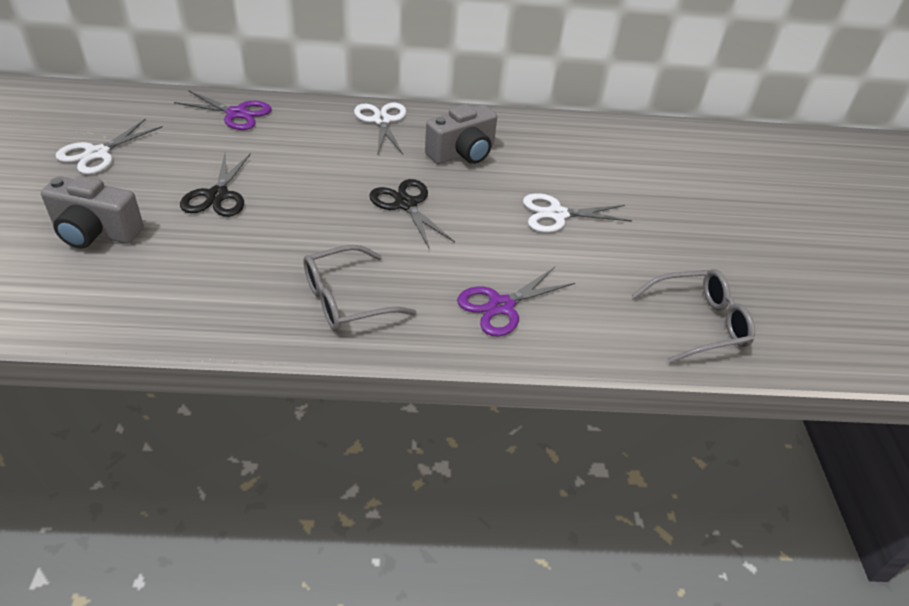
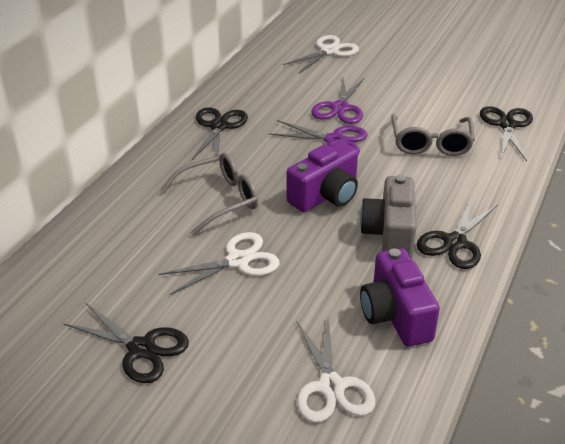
black scissors: [180,153,251,217] [369,179,455,250] = 2 -> [63,303,189,383] [192,107,248,163] [417,197,498,269] [480,106,533,161] = 4
grey camera: [41,176,144,249] [425,104,497,164] = 2 -> [360,175,417,258] = 1
purple camera: none = 0 -> [286,141,358,212] [360,248,440,347] = 2

